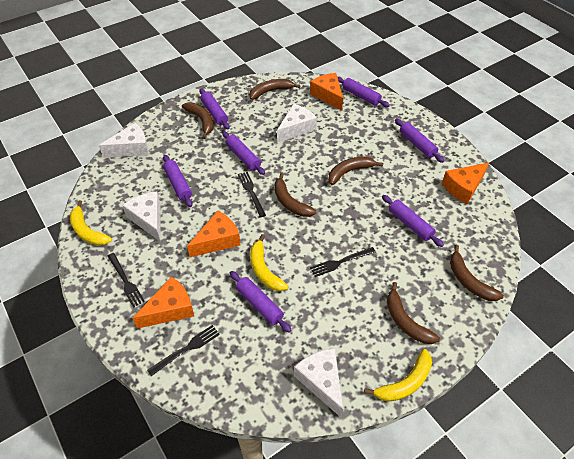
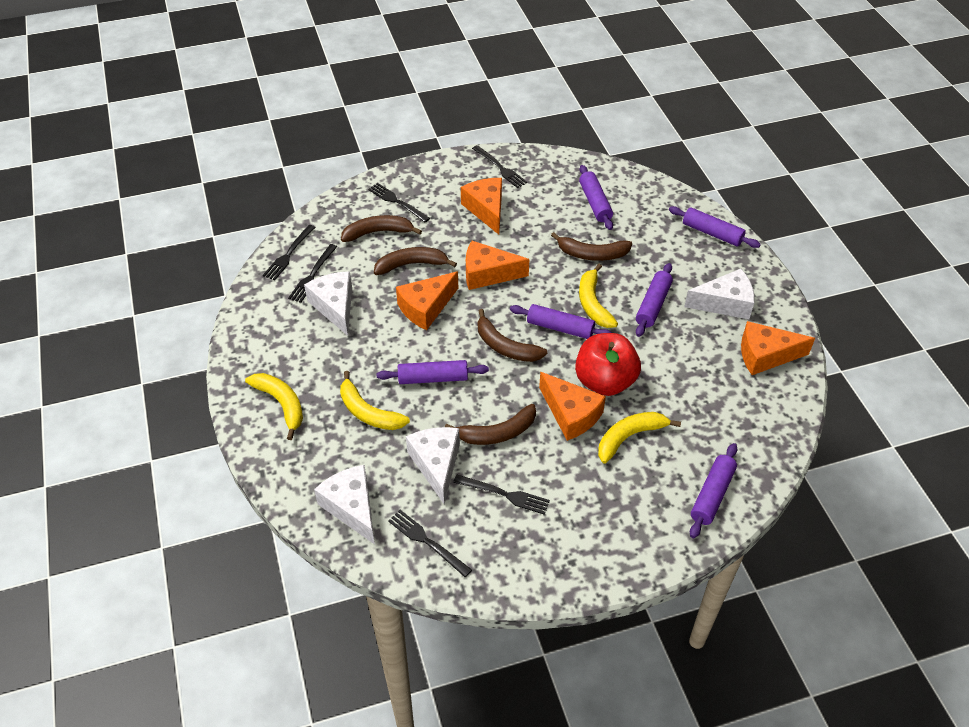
black fork: [108,253,145,308] [147,325,220,376] [238,172,266,217] [310,247,376,277] = 4 -> [263,225,316,280] [288,244,337,303] [368,183,430,222] [388,510,472,577] [453,475,550,515] [472,145,527,188] = 6
brown banana: [182,102,213,139] [249,79,300,100] [274,173,316,217] [328,157,383,185] [387,282,440,344] [450,245,504,301] = 6 -> [341,215,422,242] [374,247,457,275] [445,404,536,445] [478,309,547,362] [551,232,632,261] = 5
orange cheese: [133,276,194,329] [187,210,241,257] [310,73,343,111] [442,162,489,204] = 4 -> [396,271,458,330] [461,178,502,235] [466,241,529,290] [539,372,606,441] [741,321,815,375] = 5
purple rolling pin: [163,155,193,207] [199,89,230,129] [222,131,265,175] [230,271,292,333] [338,77,390,107] [382,195,444,247] [395,119,444,163] = 7 -> [377,360,489,384] [510,304,612,339] [579,165,613,230] [636,263,673,337] [669,206,761,248] [690,443,737,538] = 6
red apple: none = 0 -> [575,333,641,396] = 1
yellow banana: [70,200,112,246] [250,234,288,291] [364,349,432,402] = 3 -> [245,373,303,440] [340,371,410,430] [579,264,618,328] [598,412,681,464] = 4

